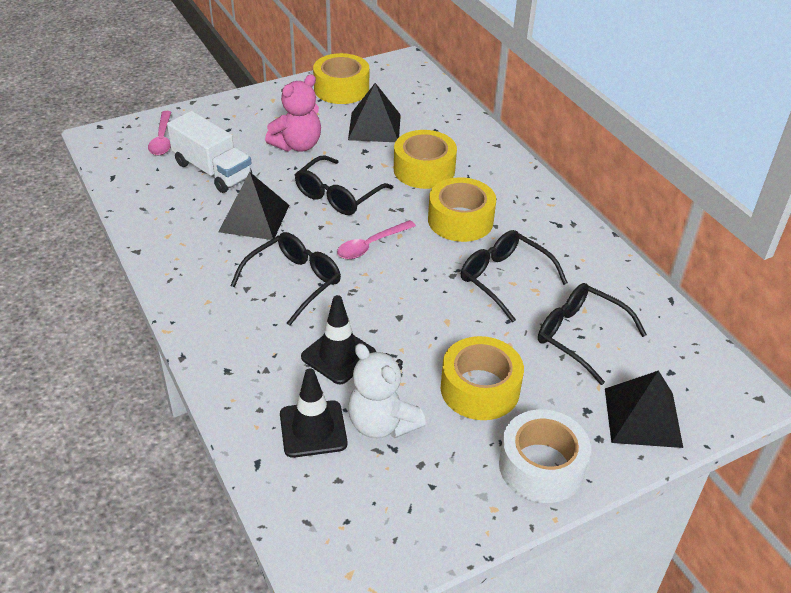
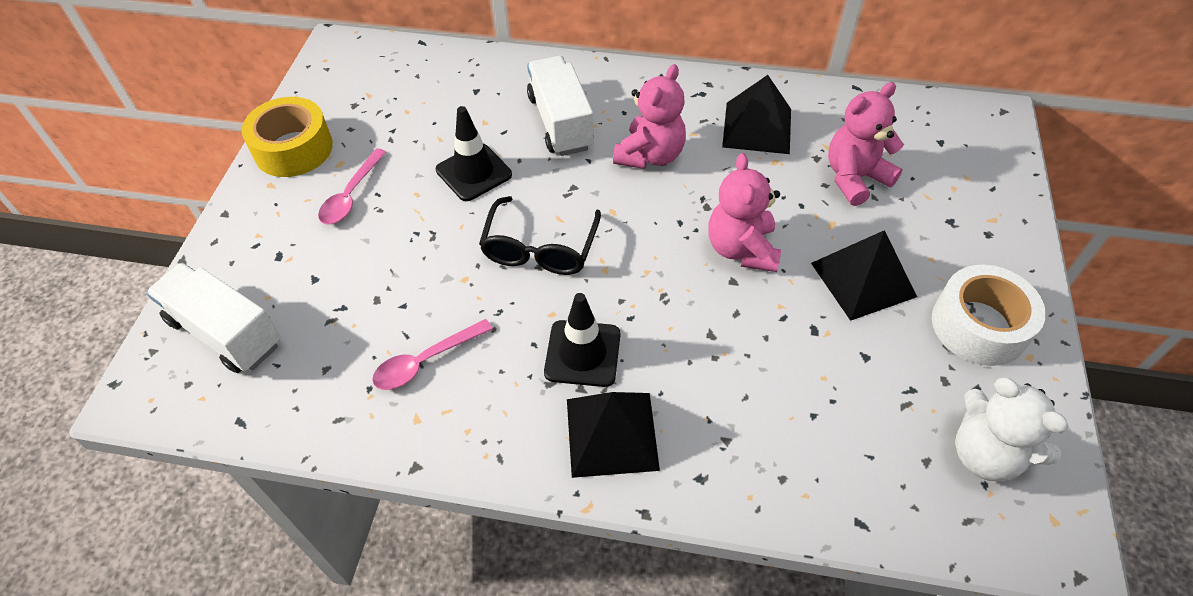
black glasses: [230,232,341,326] [295,155,393,215] [461,230,568,322] [538,283,647,385] = 4 -> [479,196,601,275] = 1
pink teddy bear: [265,74,321,152] = 1 -> [613,64,686,169] [708,153,781,272] [828,82,904,206] = 3
white truck: [167,111,252,193] = 1 -> [146,263,281,373] [527,56,594,156] = 2
yellow tape: [313,53,369,104] [394,130,457,189] [428,177,496,242] [441,336,524,420] = 4 -> [242,97,333,177] = 1

